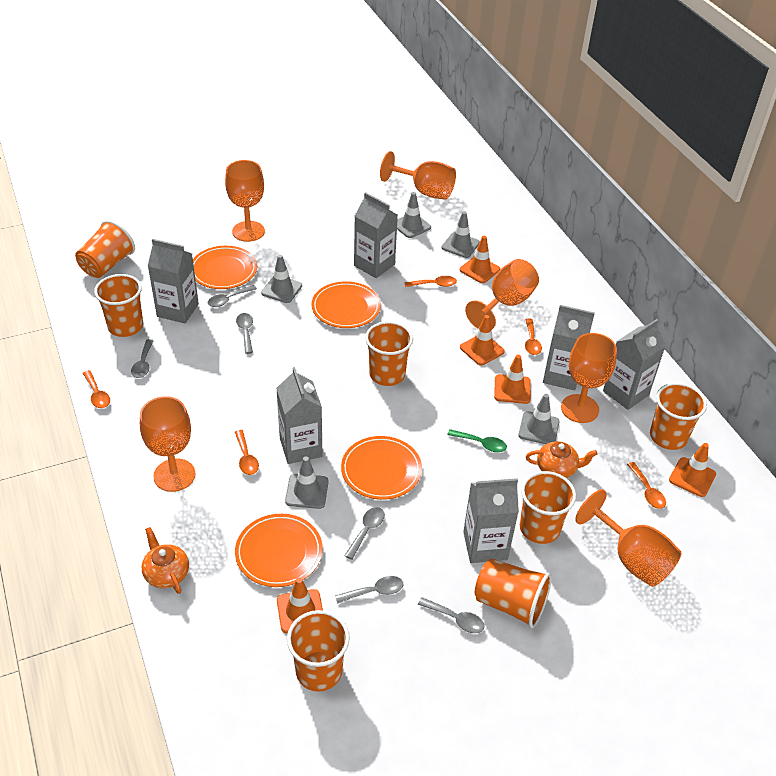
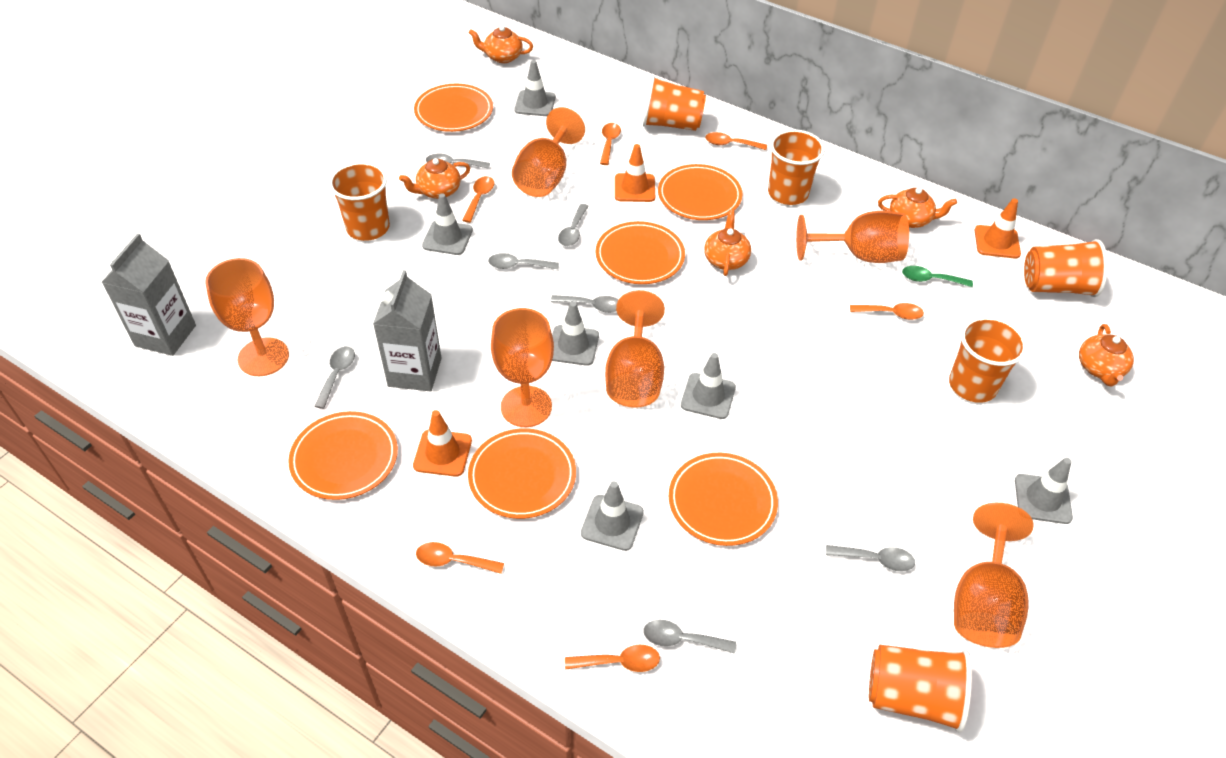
grey carton: [148,239,199,324] [276,367,322,464] [354,192,398,278] [463,478,519,563] [543,305,595,390] [603,319,666,410] = 6 -> [102,233,196,356] [373,270,442,391] = 2
grey spoon: [131,339,154,378] [208,285,257,307] [236,313,253,354] [335,576,403,604] [344,507,385,560] [418,597,484,633] = 6 -> [314,346,355,409] [426,154,490,169] [488,253,559,269] [550,295,619,313] [558,204,589,246] [643,620,736,654] [826,545,915,571] = 7
grey traffic cone: [261,255,302,303] [285,457,329,509] [397,192,431,238] [442,211,480,258] [519,394,560,444] = 5 -> [422,193,473,255] [514,60,556,116] [552,302,599,366] [581,481,644,551] [681,353,736,419] [1015,458,1073,524] = 6
orange cup: [75,220,135,278] [94,274,143,337] [287,610,350,692] [365,321,413,386] [475,559,552,628] [520,471,576,544] [650,383,707,450] = 7 -> [329,162,390,241] [643,76,706,131] [768,129,825,205] [869,645,972,733] [949,317,1027,403] [1024,239,1108,297] = 6
orange plate: [193,246,257,289] [235,514,323,587] [311,281,381,328] [341,436,422,500] = 4 -> [288,411,398,500] [414,84,493,132] [468,428,576,519] [596,221,685,284] [658,164,743,220] [669,453,778,546] = 6
orange spoon: [83,370,110,408] [235,430,259,475] [404,276,457,287] [525,319,542,355] [627,462,666,509] = 5 -> [416,542,504,574] [462,176,494,223] [565,645,660,672] [600,123,621,165] [705,132,767,150] [850,303,924,320] = 6
orange teapot: [142,527,189,594] [526,441,597,478] = 2 -> [399,158,470,199] [469,26,533,63] [704,210,751,276] [878,188,957,228] [1079,324,1134,387] = 5
orange traffic cone: [277,577,323,633] [460,236,500,283] [460,315,505,365] [494,355,531,404] [669,443,716,497] = 5 -> [413,410,472,477] [615,144,655,202] [975,198,1021,258] = 3

